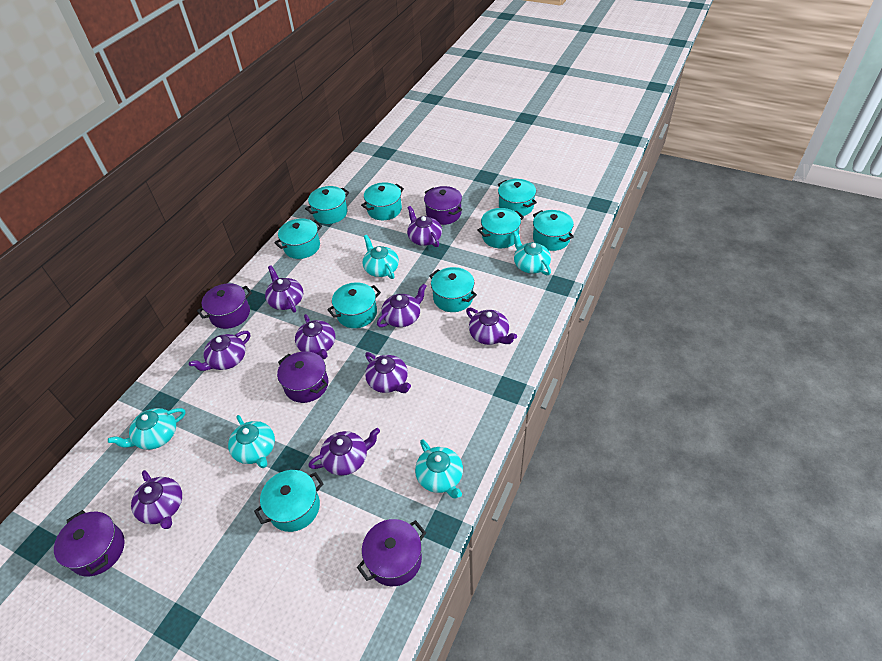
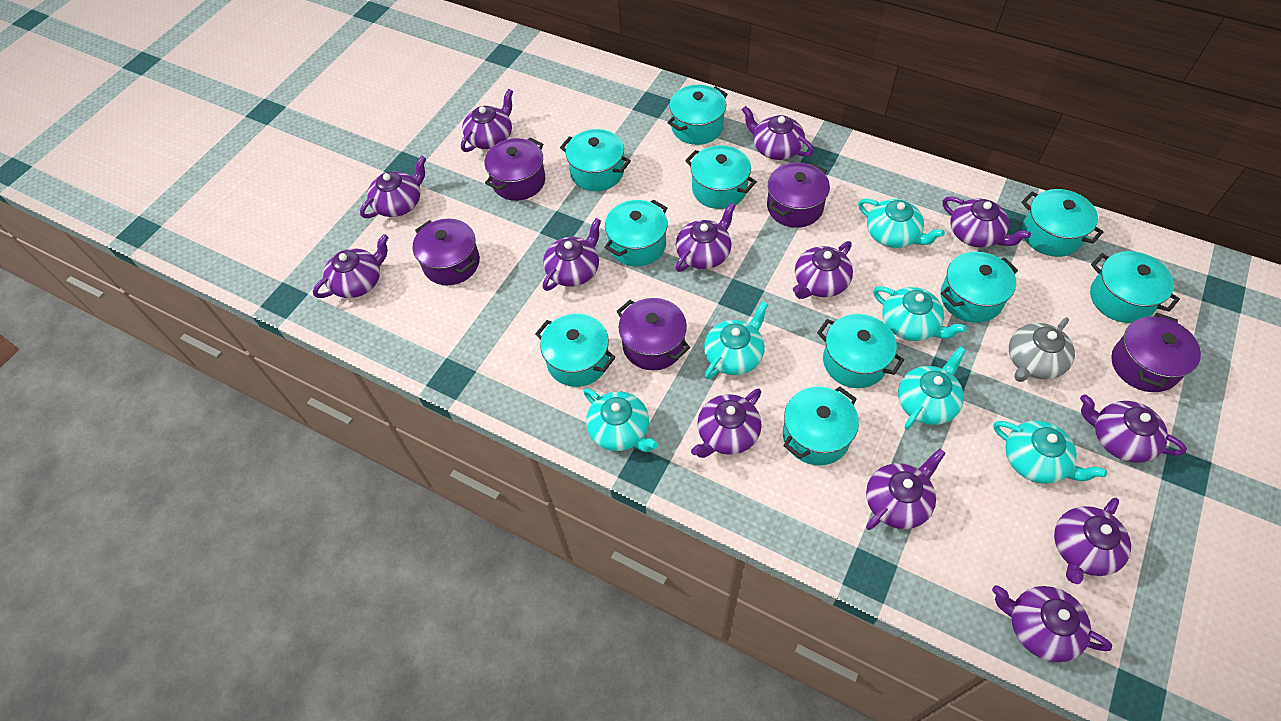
grey teapot: none = 0 -> [1009,318,1075,382] = 1
purple teapot: [131,470,182,529] [189,331,250,371] [265,265,303,313] [295,314,335,359] [309,428,380,476] [365,352,411,393] [377,283,426,327] [407,206,442,247] [466,308,517,345] = 9 -> [313,234,389,298] [360,156,426,218] [461,89,513,152] [543,218,601,291] [676,203,736,272] [691,389,762,458] [742,106,814,160] [793,241,853,299] [866,449,946,530] [943,196,1031,248] [992,585,1112,662] [1054,498,1131,584] [1080,394,1187,463] = 13
turquoise pot: [254,470,323,532] [274,218,322,259] [305,186,349,224] [327,282,381,328] [361,182,404,220] [429,267,477,312] [477,208,524,248] [498,179,537,216] [533,210,574,251] = 9 -> [535,314,616,387] [560,129,631,191] [604,199,668,266] [667,85,728,145] [685,145,757,209] [783,386,859,465] [817,314,904,388] [941,252,1018,323] [1021,189,1104,257] [1090,251,1180,323] = 10
turquoise teapot: [108,408,185,450] [228,415,275,468] [362,235,399,279] [415,439,463,499] [513,231,551,275] = 5 -> [583,388,658,452] [704,301,768,379] [858,199,945,248] [873,286,967,341] [898,347,966,430] [993,420,1107,484] = 6

